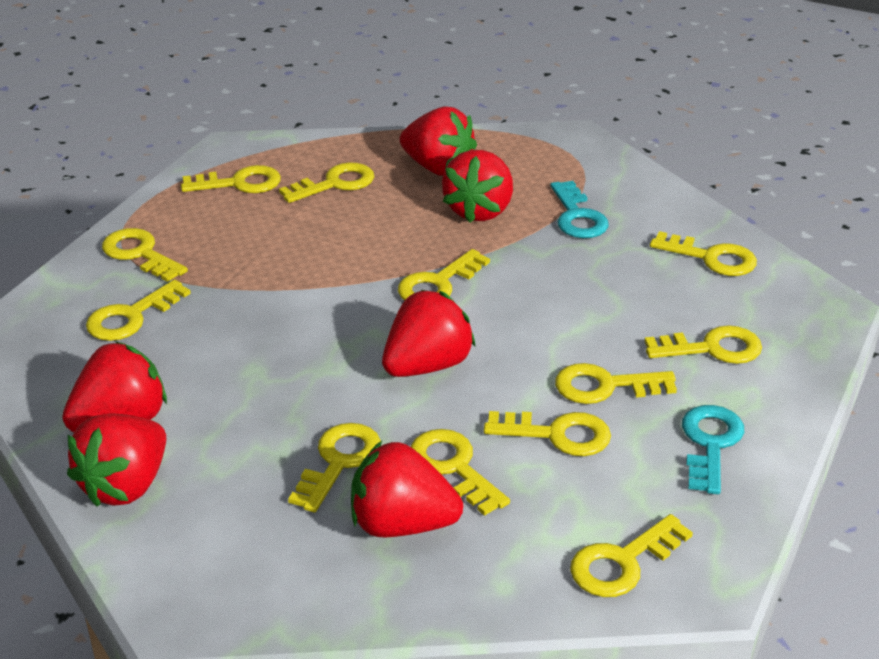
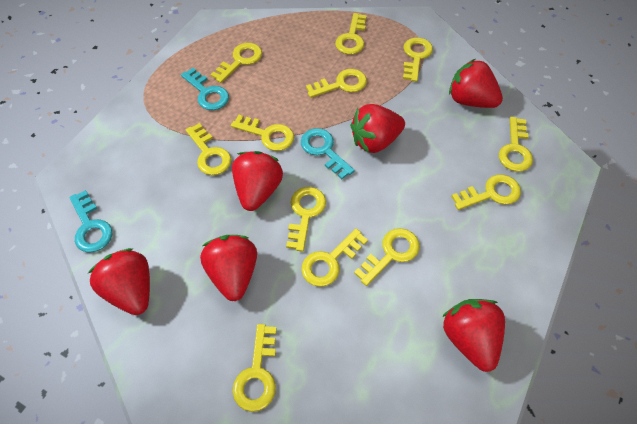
turquoise key: [550,181,609,238] [682,405,744,494] = 2 -> [69,190,112,253] [181,68,229,110] [301,128,355,179] = 3

